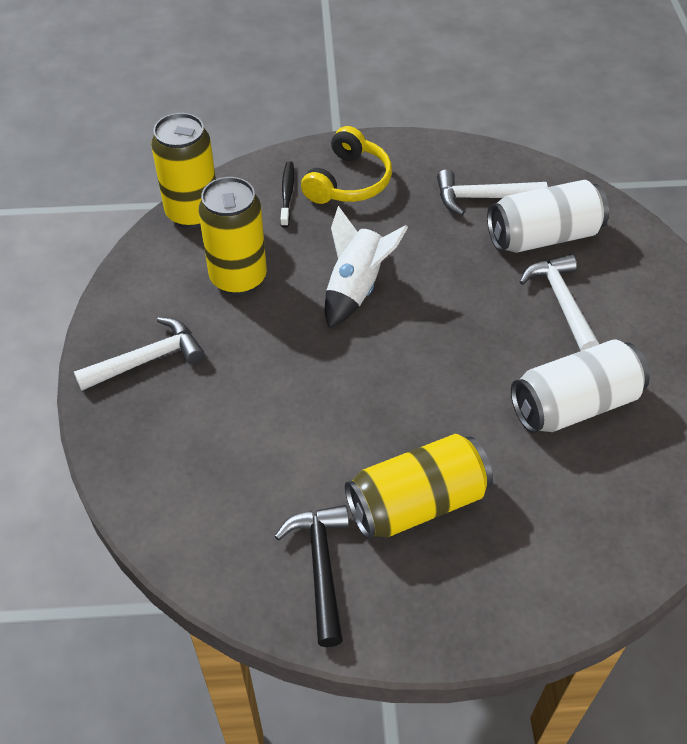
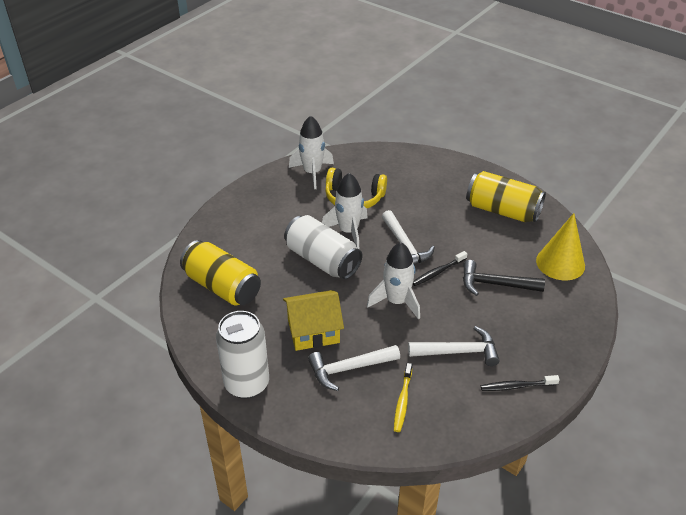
black toothbrush: [280,161,294,227] = 1 -> [413,251,467,286] [481,375,560,391] = 2
white rocket: [325,206,408,328] = 1 -> [289,116,334,189] [322,173,368,249] [367,242,420,320] = 3
yellow can: [151,113,216,228] [198,177,267,295] [345,434,493,539] = 3 -> [180,240,261,306] [466,171,546,222] = 2
yellow cone: none = 0 -> [536,213,585,281] = 1
yellow house: none = 0 -> [283,290,344,351] = 1
yellow toothbrush: none = 0 -> [394,363,412,432] = 1

